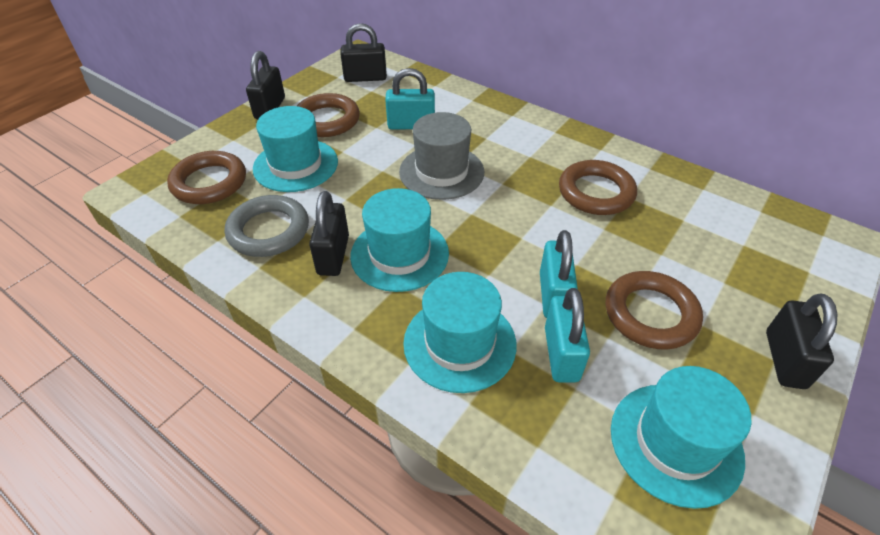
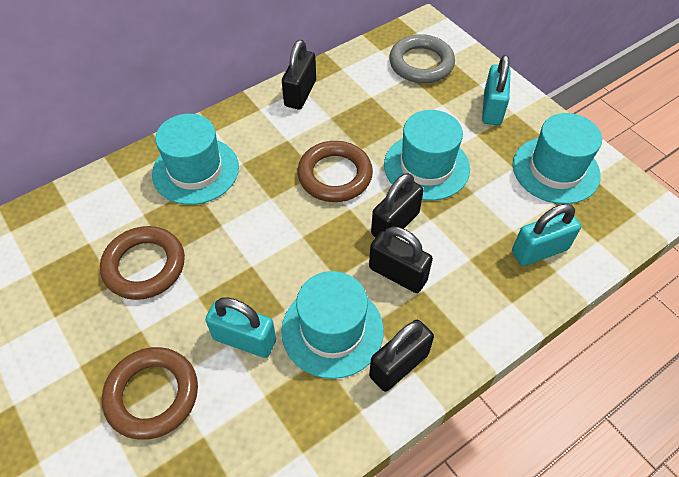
brown ring: [167,151,246,204] [297,93,360,137] [559,160,637,215] [606,271,703,350] = 4 -> [100,226,185,300] [102,347,198,440] [297,141,373,202] = 3
grey hat: [399,112,484,200] = 1 -> none = 0

